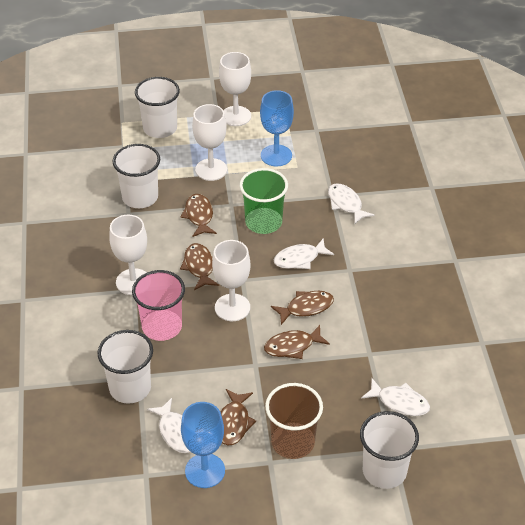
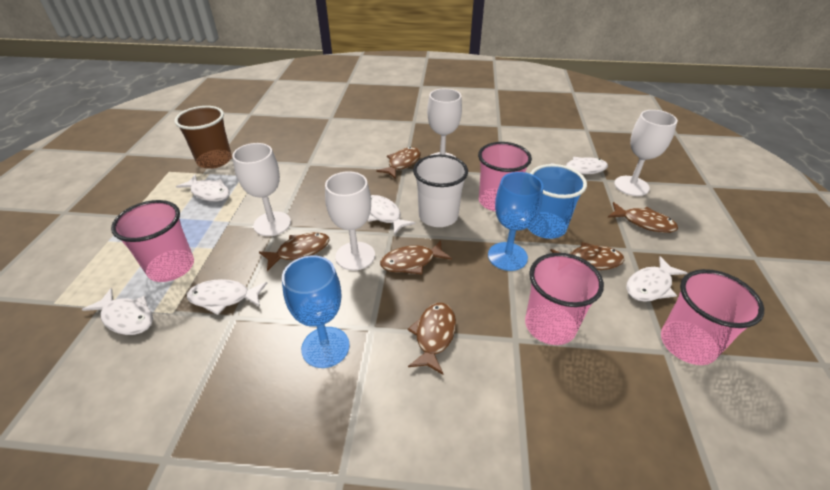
blue cup: none = 0 -> [527,164,587,239] = 1
brown fish: [180,243,219,290] [181,194,217,237] [221,389,256,445] [264,325,330,359] [271,291,334,325] = 5 -> [259,232,330,271] [377,147,421,179] [380,240,452,274] [408,303,456,375] [550,242,624,270] [608,202,678,233] = 6
green cup: [240,168,288,234] = 1 -> none = 0
pink cup: [132,270,185,341] = 1 -> [111,200,194,282] [478,142,532,211] [525,253,604,345] [661,269,764,365] = 4
white cup: [98,330,153,404] [113,144,160,208] [135,77,180,138] [360,411,419,489] = 4 -> [413,155,468,227] = 1
white fish: [147,398,190,453] [274,238,334,269] [328,183,374,224] [361,378,430,416] = 4 -> [82,288,153,335] [176,175,230,202] [187,279,267,315] [368,195,416,235] [550,157,608,174] [626,256,687,302] = 6

